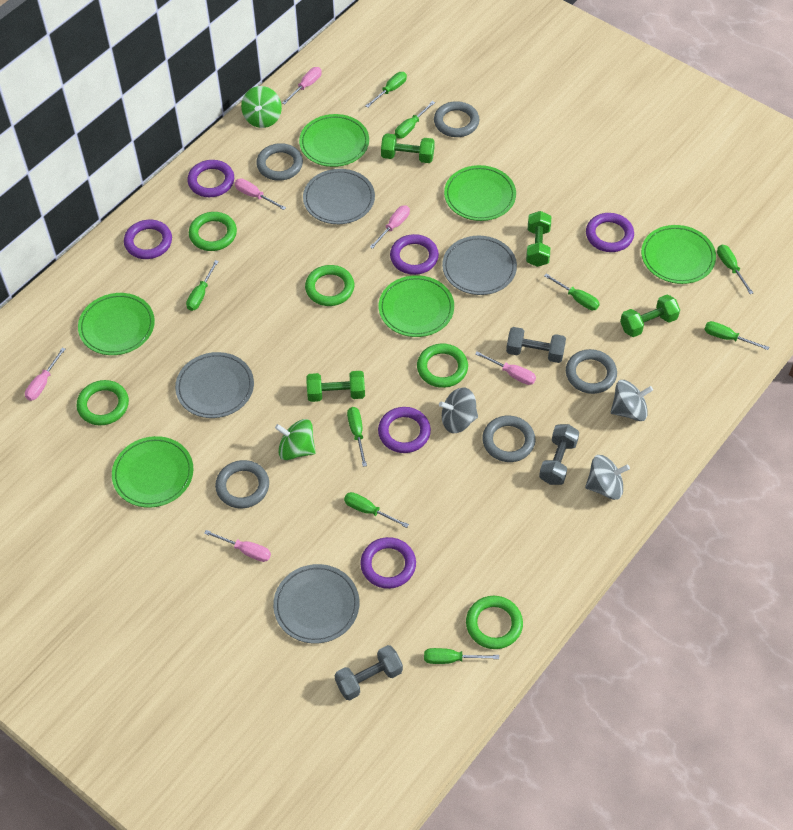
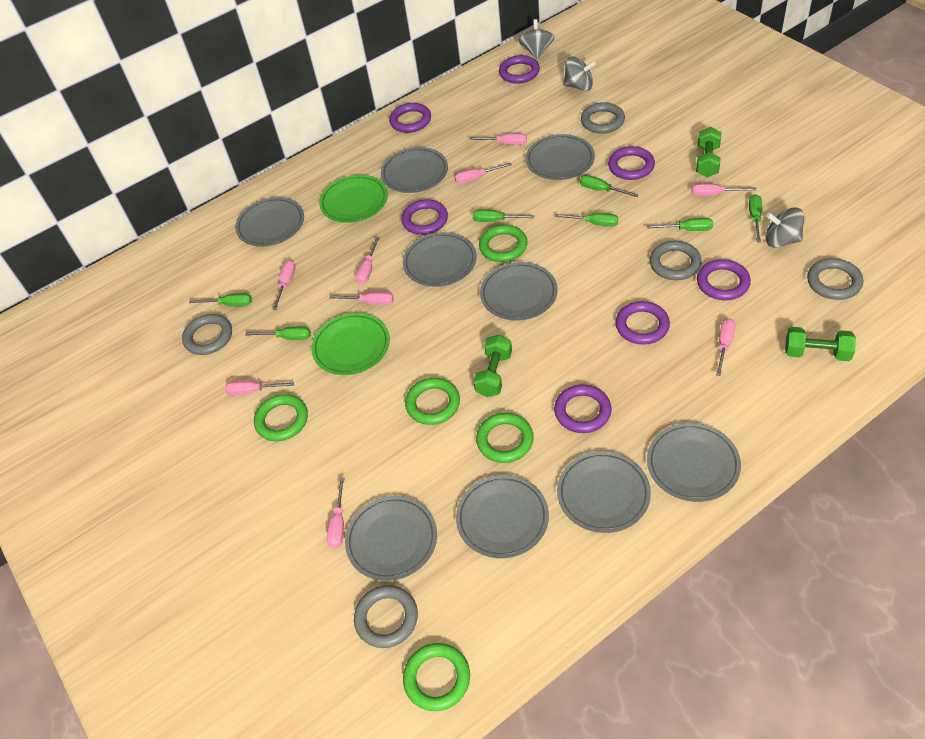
green dumbbell: [306,371,365,402] [381,133,435,163] [526,211,551,267] [620,295,680,337] = 4 -> [473,335,512,397] [696,127,721,177] [785,327,856,361] = 3
green plate: [78,293,155,355] [112,436,194,508] [299,114,369,167] [379,275,454,337] [444,165,516,221] [641,225,716,284] = 6 -> [311,313,390,375] [319,175,388,223] = 2
green screwdriver: [186,260,219,311] [344,492,409,528] [347,407,367,467] [366,72,407,108] [395,101,435,138] [424,648,499,664] [544,274,600,310] [704,321,769,350] [717,245,753,294] = 9 -> [189,293,252,306] [245,326,311,340] [473,209,534,222] [555,213,618,227] [580,175,638,197] [647,218,713,231] [749,194,762,242] = 7
green spinning top: [241,86,282,128] [275,419,316,460] = 2 -> none = 0
grey dumbbell: [335,645,403,700] [506,327,566,363] [539,424,579,485] = 3 -> none = 0
grey plate: [175,352,254,418] [273,564,359,644] [303,169,375,224] [442,236,517,295] = 4 -> [235,197,304,247] [345,496,437,581] [381,147,448,193] [403,232,477,287] [456,475,549,559] [480,262,558,321] [526,134,595,180] [557,451,651,533] [647,423,741,502] = 9
pink screwdriver: [25,347,65,401] [204,530,271,562] [234,178,286,210] [282,67,322,105] [370,205,410,249] [475,351,536,385] = 6 -> [225,380,294,395] [272,260,295,310] [327,477,345,548] [330,292,394,305] [356,236,380,284] [455,163,512,184] [470,133,527,145] [692,183,756,196] [716,318,735,376] = 9
purple ring: [124,220,172,259] [188,160,234,197] [360,537,416,589] [378,407,431,453] [390,234,439,275] [586,213,634,252] = 6 -> [389,103,431,133] [401,199,448,235] [499,55,540,83] [554,384,612,433] [608,146,655,180] [615,301,670,345] [697,259,751,300] = 7

